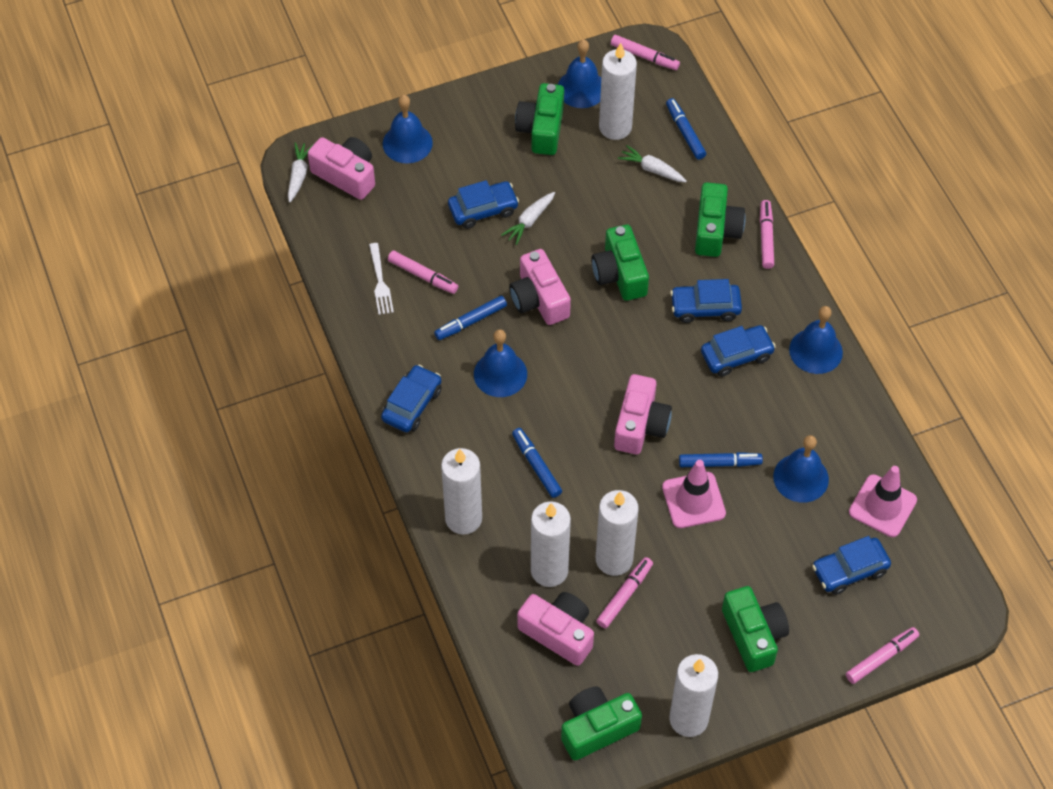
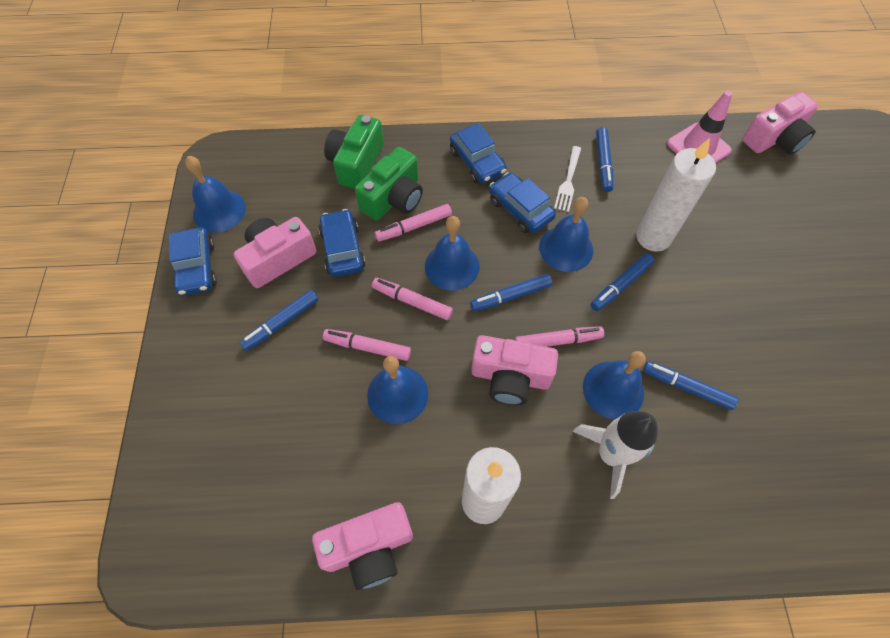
blue car: [381,365,442,432] [448,180,519,229] [670,279,742,323] [701,325,776,377] [812,536,891,595] = 5 -> [169,227,217,296] [318,209,366,277] [450,123,507,184] [489,172,556,233] = 4
blue marker: [434,296,507,340] [512,428,562,498] [666,98,706,160] [679,452,763,467] = 4 -> [239,290,318,351] [470,274,552,311] [591,253,654,311] [596,127,614,192] [643,361,738,410] = 5
green camera: [515,83,564,155] [561,686,642,760] [592,225,649,301] [695,182,745,257] [722,586,789,672] = 5 -> [324,115,384,189] [355,147,423,221] = 2
pink marker: [388,251,458,294] [596,557,653,629] [611,35,680,70] [760,200,774,269] [846,627,919,684] = 5 -> [323,329,411,361] [372,278,453,320] [375,204,452,242] [515,326,604,347] = 4
pink traffic cone: [662,460,726,528] [849,466,917,537] = 2 -> [667,90,732,163] = 1
white candle: [441,448,482,535] [531,501,571,587] [596,490,639,576] [599,43,637,140] [669,654,718,737] = 5 -> [462,447,521,524] [636,138,716,252] = 2
white carrot: [288,142,314,203] [501,192,555,245] [618,145,687,182] = 3 -> none = 0
white rocket: none = 0 -> [573,411,658,499] = 1

